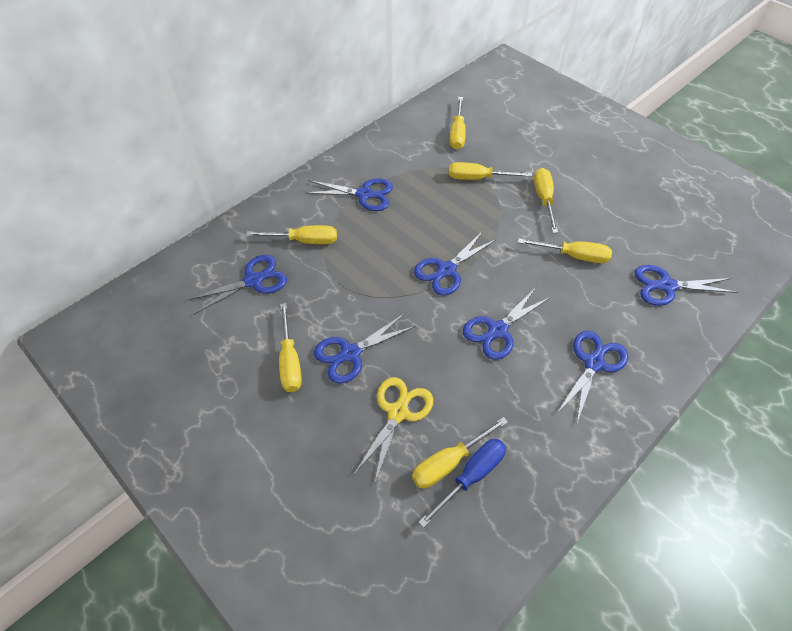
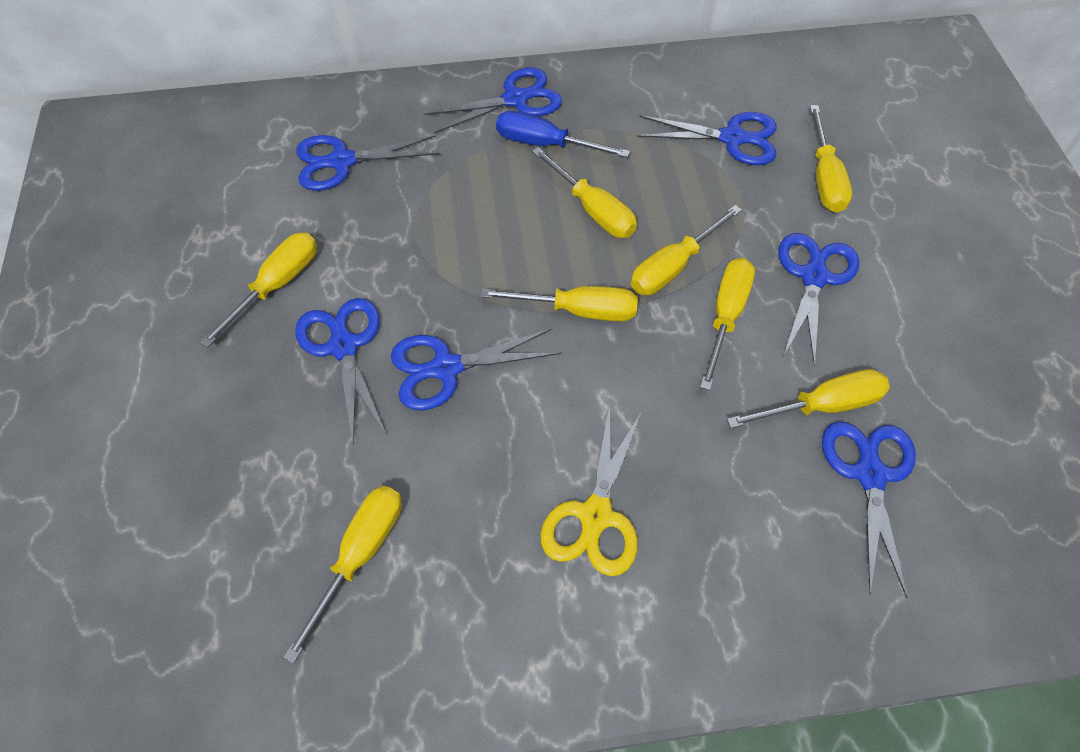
yellow screwdriver: [246,225,337,244] [279,303,302,392] [412,417,508,488] [449,162,532,180] [450,97,466,150] [518,238,612,263] [534,168,558,233] = 7 -> [200,232,317,348] [283,486,402,663] [480,286,638,321] [532,147,637,238] [631,205,742,295] [700,258,755,390] [727,369,890,428] [810,105,852,213] = 8

